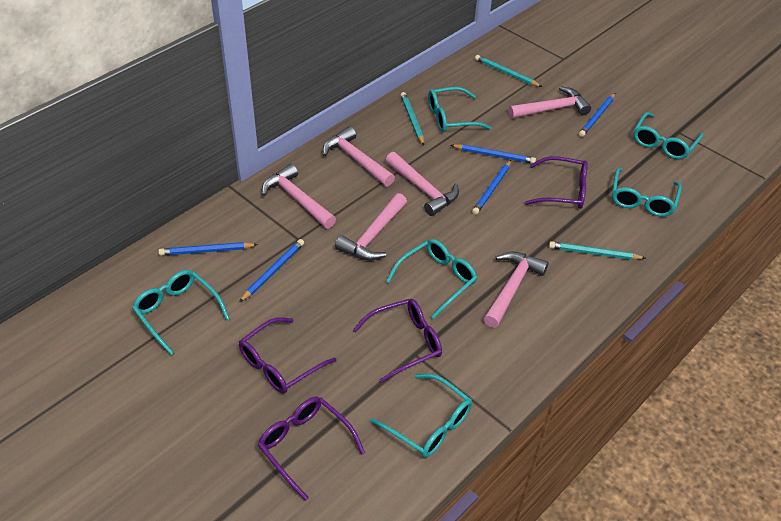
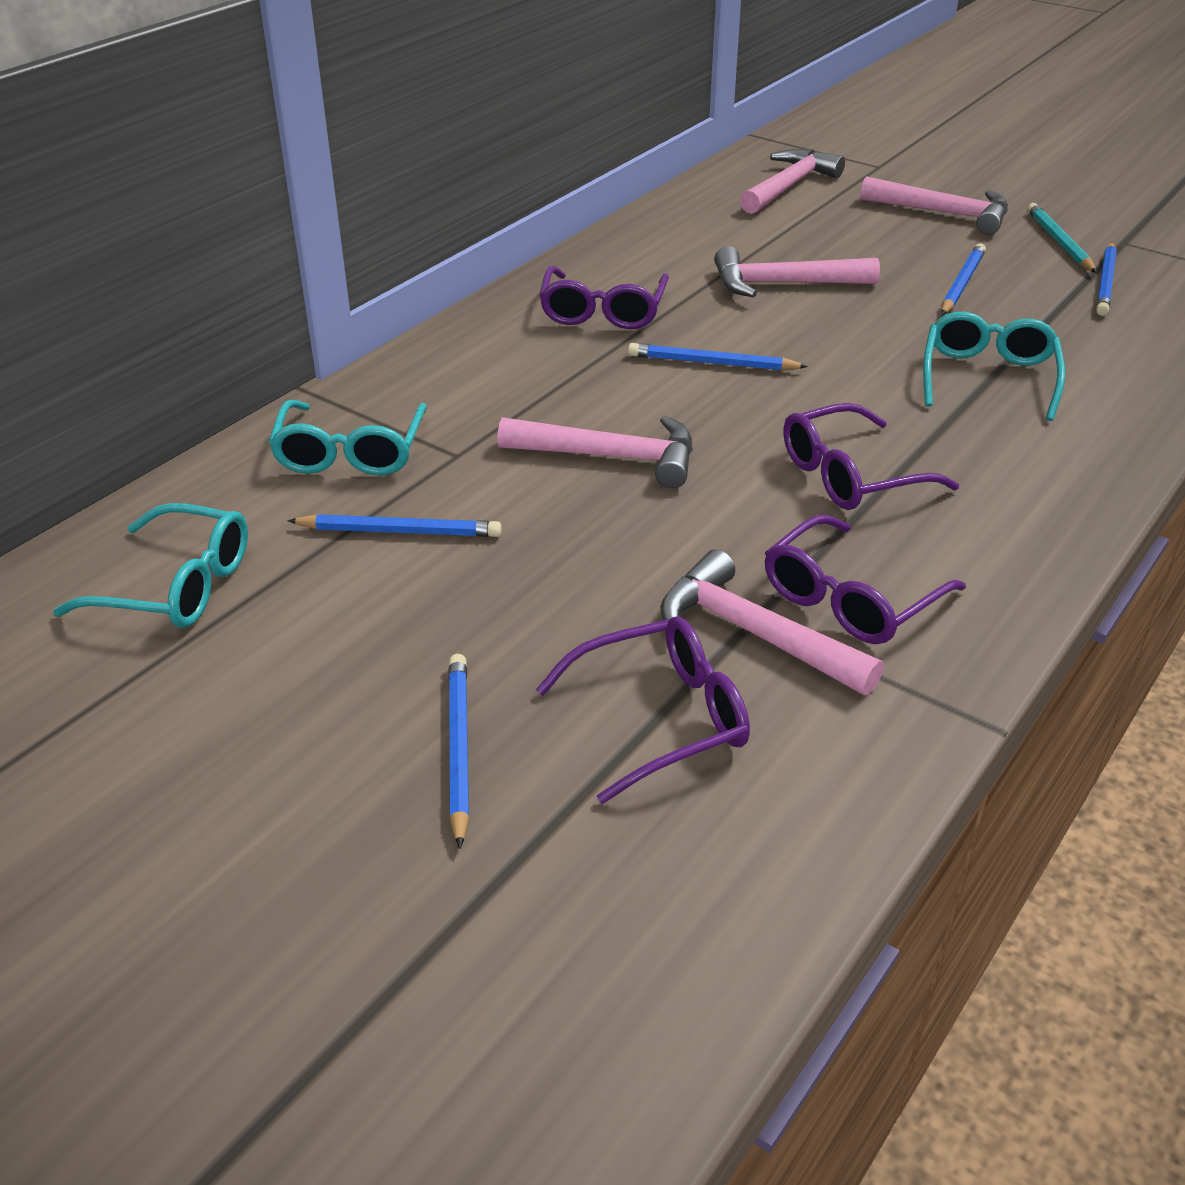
pink hammer: [262,164,336,228] [323,126,395,186] [335,193,407,261] [386,152,459,216] [484,252,549,328] [508,86,591,119] = 6 -> [497,416,693,488] [660,549,884,695] [714,246,880,297] [740,149,845,214] [860,176,1008,235] = 5
turquoise glasses: [132,270,230,355] [370,373,472,458] [386,239,477,319] [428,87,492,132] [612,168,682,217] [634,112,704,159] = 6 -> [53,503,248,628] [269,400,427,475] [923,312,1065,421] = 3
turquoise pencil: [401,92,424,146] [475,55,542,87] [549,241,646,260] = 3 -> [1027,203,1097,273] = 1

